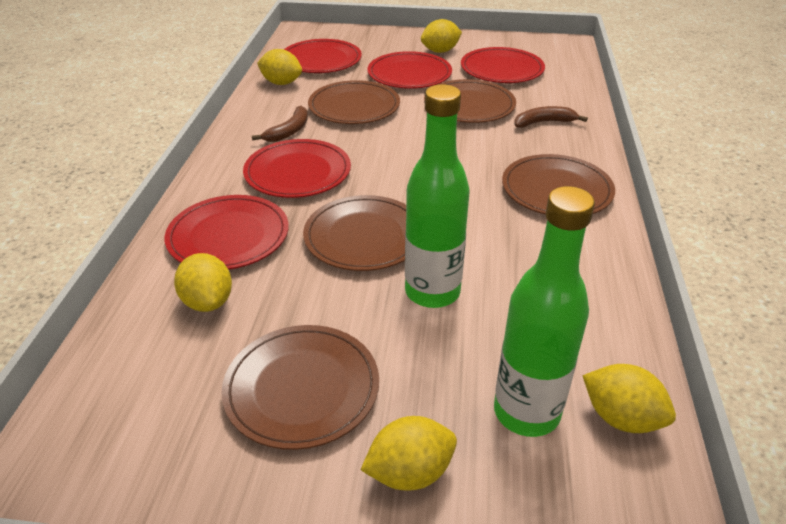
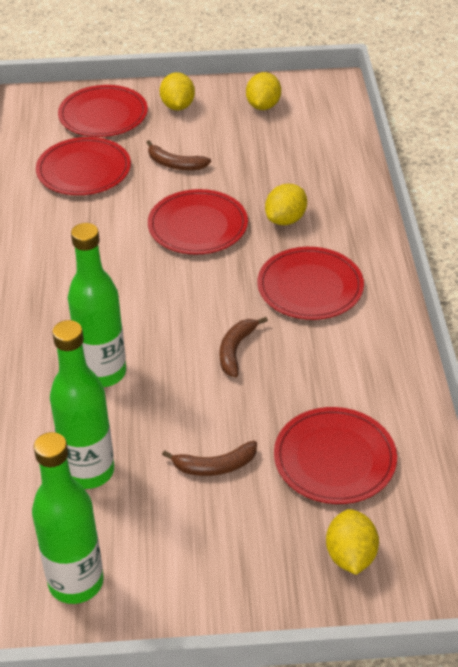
brown banana: [252,106,308,142] [514,106,588,128] = 2 -> [146,140,211,170] [162,441,257,476] [220,317,268,377] = 3
brown plate: [221,325,379,450] [303,195,406,271] [308,80,400,124] [424,79,516,123] [502,154,615,215] = 5 -> none = 0
green bottle: [405,84,470,308] [494,186,595,437] = 2 -> [32,432,104,604] [50,320,114,489] [68,223,126,387] = 3
yellow lemon: [174,253,232,312] [257,49,302,85] [361,416,457,490] [421,19,462,53] [582,364,676,433] = 5 -> [160,72,195,110] [246,72,281,110] [265,184,307,225] [326,509,379,575] = 4

